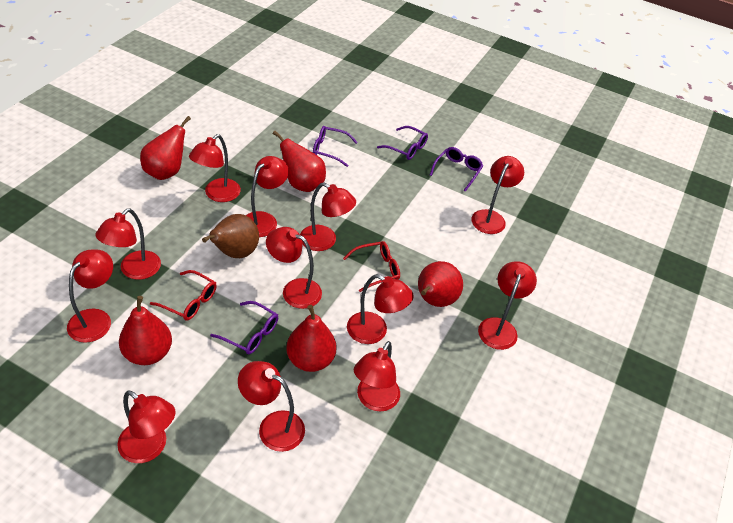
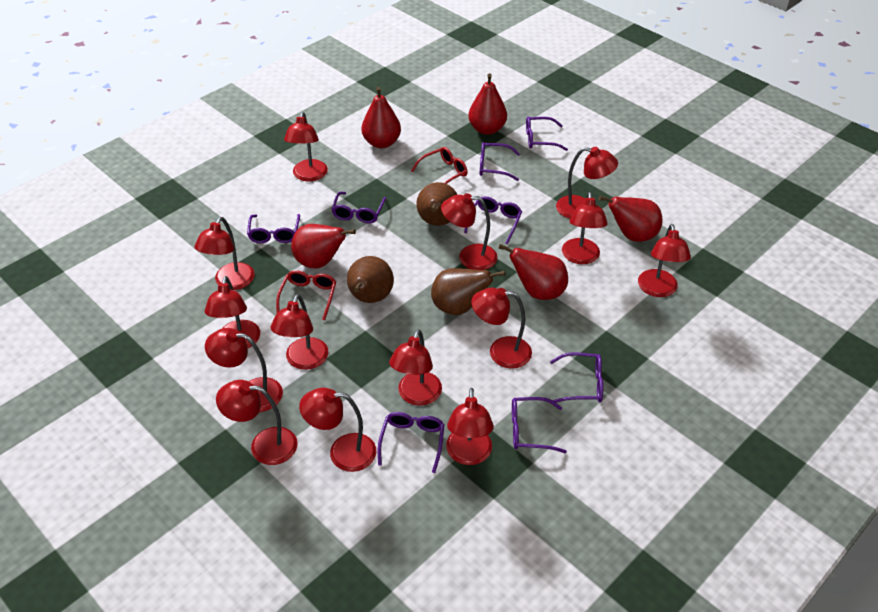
brown pear: [202,214,259,258] = 1 -> [347,256,394,303] [416,182,457,226] [431,268,505,315] = 3
purple glasses: [210,301,278,354] [313,126,358,167] [377,126,428,160] [430,147,483,192] = 4 -> [247,214,300,243] [331,192,386,223] [378,412,445,473] [464,196,522,244] [480,142,520,181] [512,397,567,453] [526,116,568,151] [550,352,603,403] = 8
red lamp: [67,250,113,343] [95,208,161,280] [117,390,176,463] [189,134,241,202] [238,361,305,452] [246,156,289,237] [266,227,322,309] [300,183,356,251] [347,274,414,344] [354,341,400,412] [472,156,524,234] [478,261,537,350] = 12 -> [194,217,255,290] [204,276,260,349] [205,328,283,412] [216,380,298,465] [271,294,328,370] [284,112,328,182] [299,388,376,472] [389,329,442,406] [441,193,497,270] [446,388,494,465] [471,288,532,369] [556,147,618,218] [562,192,608,264] [638,224,691,297] = 14

